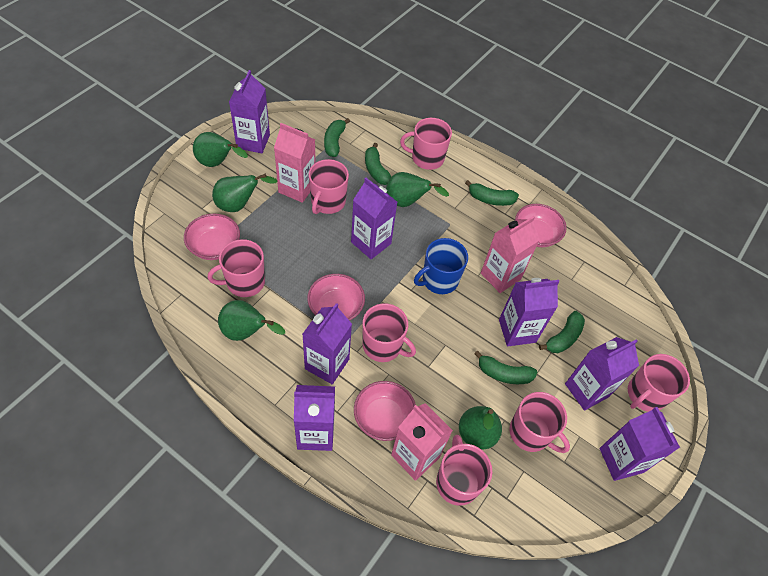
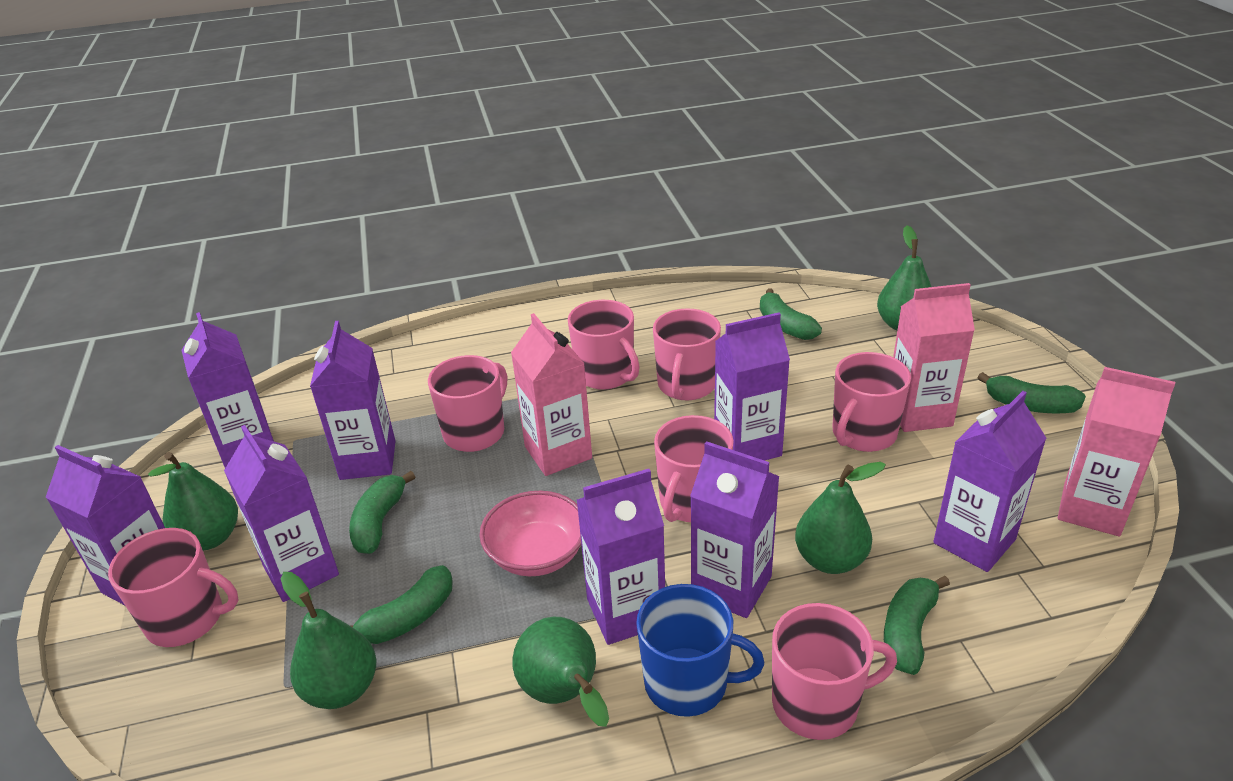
pink bowl: [184,214,240,260] [307,274,365,321] [354,381,416,441] [515,204,567,247] = 4 -> [479,491,581,576] = 1
purple carton: [229,70,270,153] [294,385,335,451] [302,303,352,384] [351,178,397,259] [499,278,560,346] [565,337,639,411] [599,407,680,481] = 7 -> [45,445,165,605] [182,312,274,468] [224,425,339,602] [310,321,395,480] [577,469,665,645] [690,441,780,618] [714,312,790,461] [933,391,1047,572] = 8

